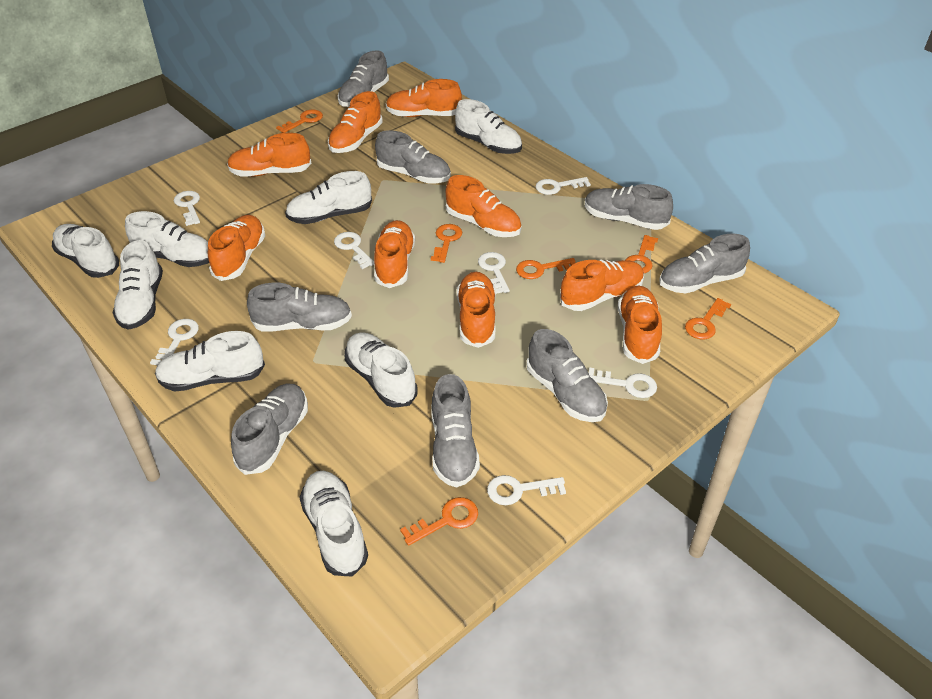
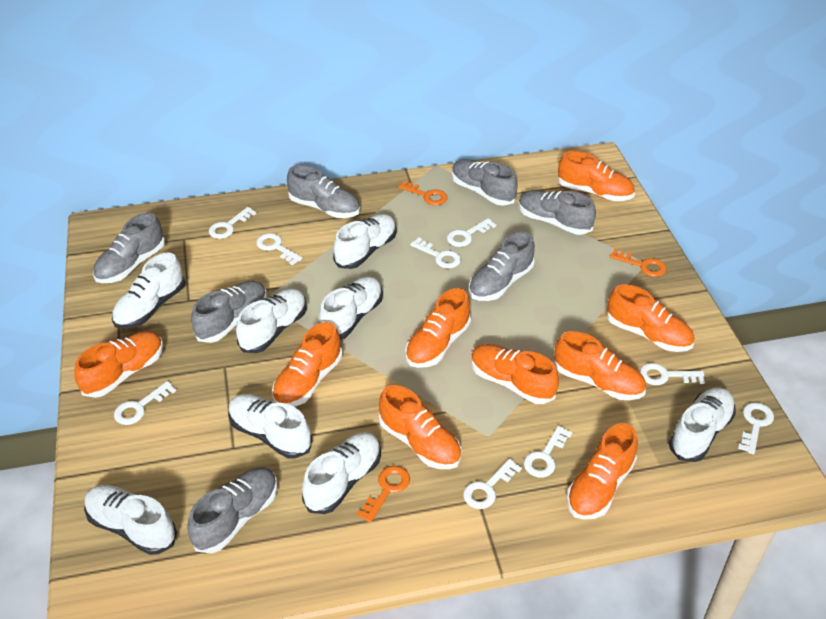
grey shoe: [231,384,308,475] [247,283,352,332] [338,50,389,107] [375,130,451,183] [431,374,480,488] [527,329,608,422] [585,184,673,230] [659,234,750,294] = 8 -> [93,213,165,283] [187,467,277,554] [191,281,267,343] [287,165,360,218] [452,159,517,206] [469,232,535,301] [518,190,596,235] = 7
orange key: [276,109,323,133] [400,497,478,546] [431,224,462,263] [516,258,576,279] [626,235,658,273] [685,298,731,340] = 6 -> [357,466,410,523] [398,180,447,205] [609,249,666,277] = 3
white key: [150,319,199,365] [174,191,200,226] [334,232,374,269] [478,252,510,294] [487,475,566,505] [535,177,591,195] [589,368,657,398] = 7 -> [114,381,176,425] [209,207,257,239] [256,233,303,265] [410,237,461,268] [447,218,496,247] [463,459,522,509] [524,426,572,478] [640,363,705,385] [738,402,774,454] = 9

